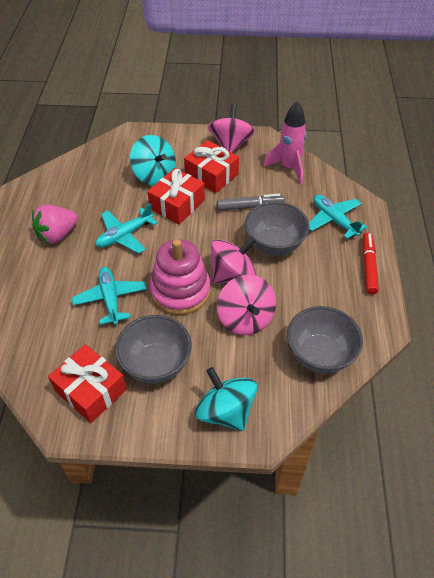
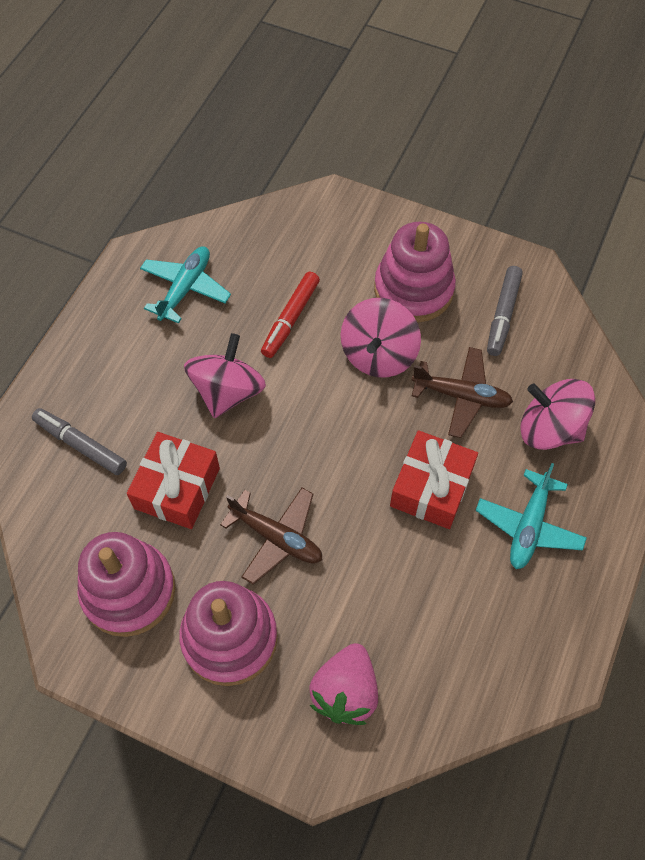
brown plane: none = 0 -> [220,488,322,585] [412,347,513,438] = 2
grey bowl: [115,315,192,383] [245,202,309,255] [287,306,363,374] = 3 -> none = 0
grey marker: [217,194,285,211] = 1 -> [32,408,127,475] [487,266,523,356] = 2
pink rocket: [263,101,307,184] = 1 -> none = 0
pink stacking toy: [150,239,210,315] = 1 -> [77,532,176,637] [179,581,278,686] [374,222,456,323] = 3
red gift: [48,344,127,423] [147,168,205,225] [184,140,239,193] = 3 -> [127,432,220,529] [390,430,478,529] = 2
turquoise plane: [72,267,147,325] [96,203,158,254] [309,195,367,239] = 3 -> [140,246,231,324] [475,463,587,569] = 2
turquoise spinning top: [130,135,176,186] [195,367,257,431] = 2 -> none = 0

